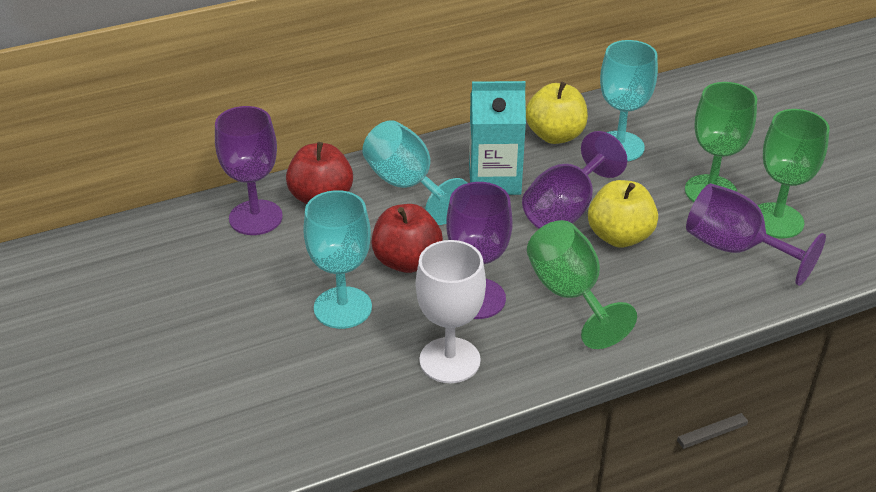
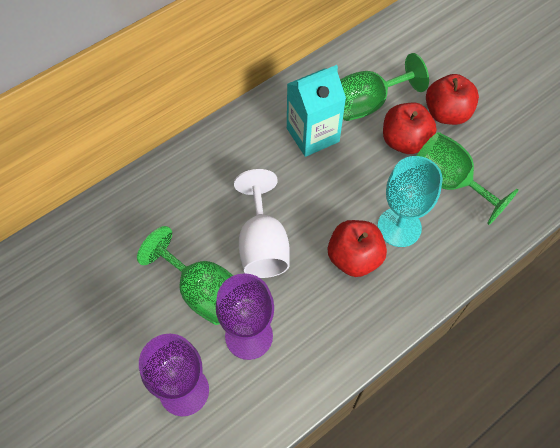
purple goblet: [215,106,283,235] [446,182,513,319] [522,131,627,229] [686,183,826,286] = 4 -> [139,334,209,416] [216,273,274,360] = 2
red apple: [286,142,353,204] [371,204,443,273] = 2 -> [328,220,387,277] [383,103,437,154] [426,74,479,125] = 3
turquoise goblet: [303,190,372,329] [362,120,467,225] [600,40,658,161] = 3 -> [377,156,443,247] = 1
yellow apple: [526,82,588,144] [588,180,658,248] = 2 -> none = 0

